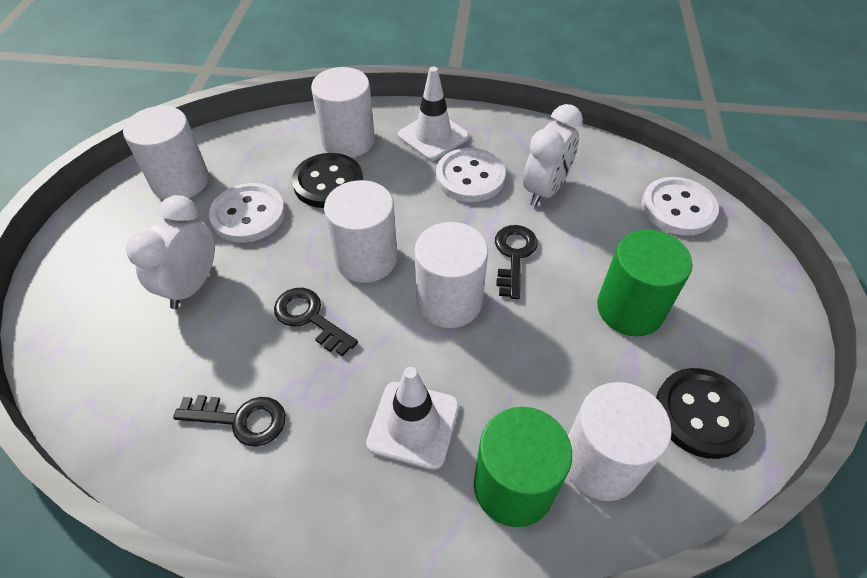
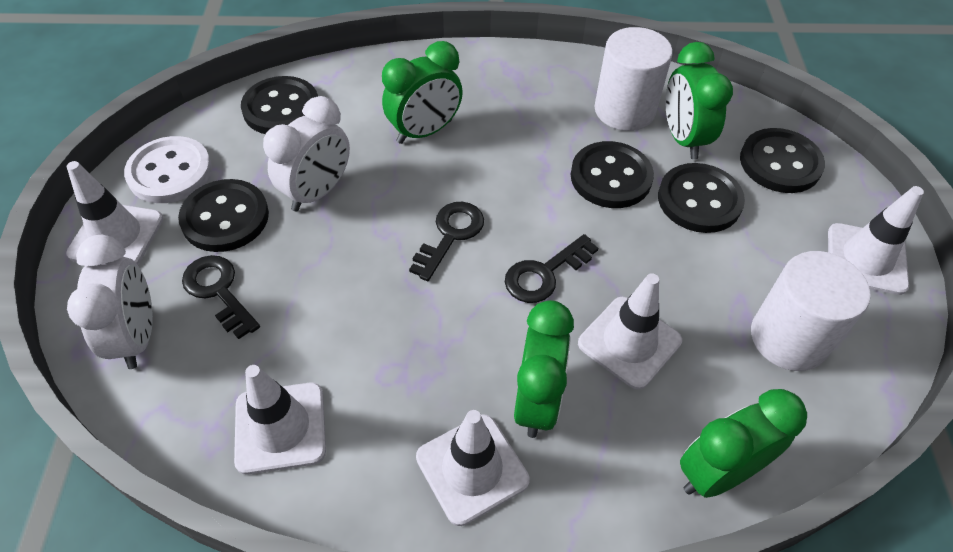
black button: [292,153,363,208] [656,368,755,459] = 2 -> [178,179,269,252] [241,76,318,134] [571,141,654,208] [658,163,745,233] [740,128,825,193] = 5
green clock: none = 0 -> [382,41,463,144] [514,300,574,438] [666,42,733,159] [680,389,807,498] = 4
green cylinder: [474,407,572,527] [597,229,692,336] = 2 -> none = 0
white button: [209,183,285,243] [436,148,506,202] [642,177,719,236] = 3 -> [124,136,212,203] = 1
white cylinder: [123,106,209,199] [311,67,375,158] [324,180,397,283] [414,222,488,328] [567,382,672,501] = 5 -> [594,27,673,131] [751,251,871,371] = 2
white traffic cone: [366,367,459,470] [398,67,469,161] = 2 -> [66,161,163,265] [234,365,326,474] [416,410,530,526] [578,273,682,390] [828,186,924,295] = 5

